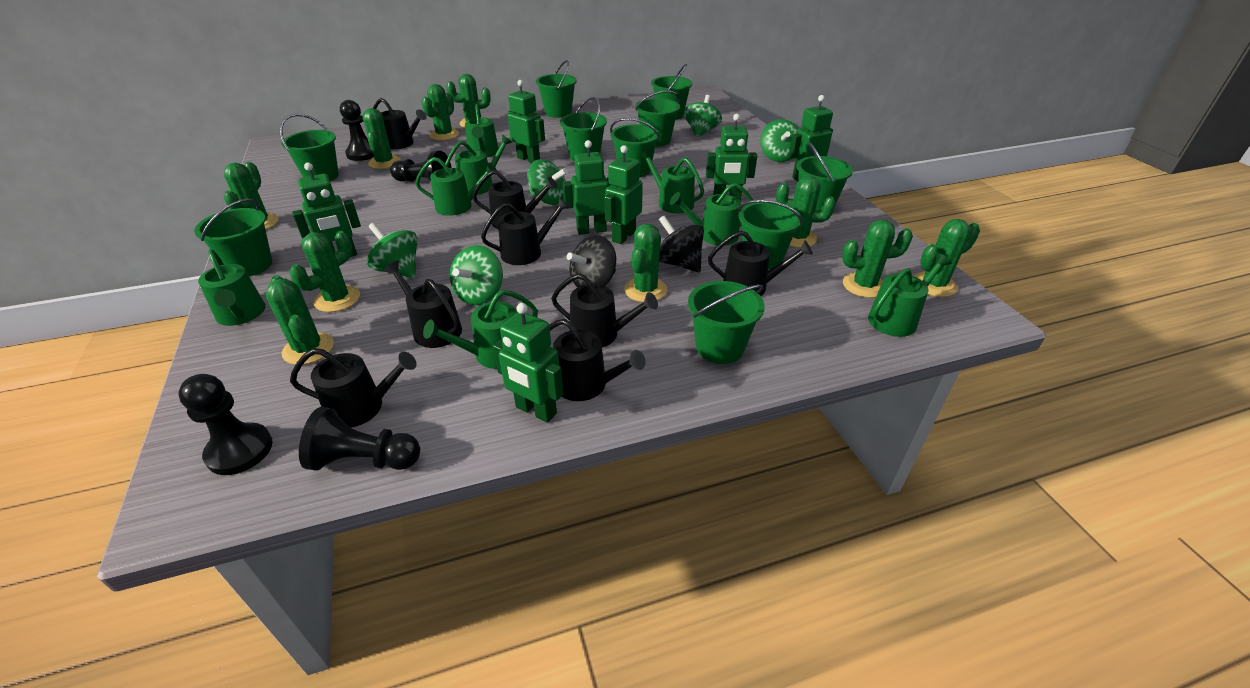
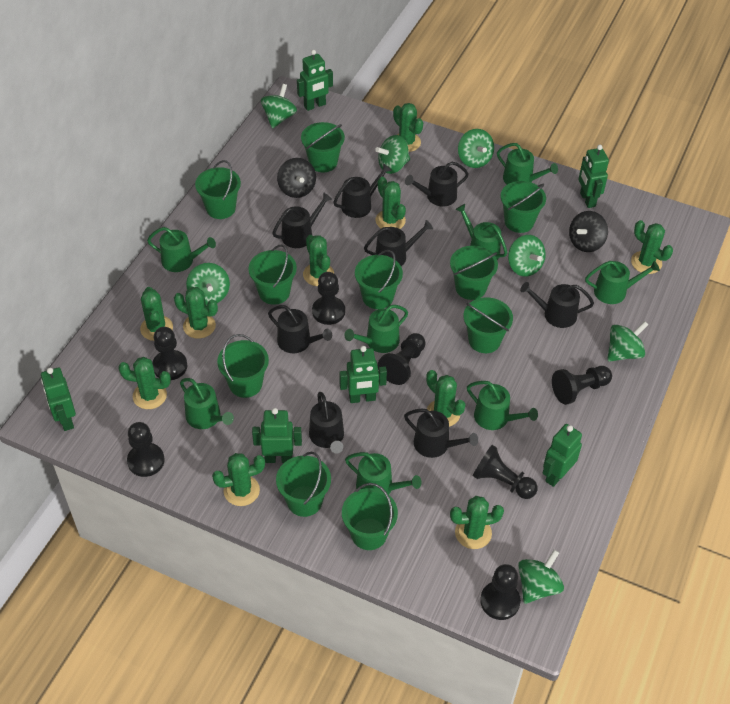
black pawn: [178,374,273,475] [299,407,420,471] [340,100,374,161] [390,151,452,182] = 4 -> [127,422,165,477] [152,327,187,380] [312,272,345,325] [378,333,426,385] [473,445,538,499] [480,564,521,620] [552,366,612,405] = 7
green robot: [292,163,361,257] [493,303,564,423] [508,80,545,163] [563,140,610,235] [605,145,643,244] [706,114,757,201] [789,95,833,181] = 7 -> [41,368,76,431] [252,408,302,463] [297,50,333,111] [340,346,387,403] [542,424,582,487] [578,145,609,208] = 6
green spinning top: [367,223,417,278] [450,245,503,305] [528,159,568,205] [684,95,722,138] [760,119,799,162] = 5 -> [186,263,230,305] [261,84,297,129] [375,135,410,174] [458,129,494,168] [508,235,546,277] [518,549,564,604] [607,321,648,362] = 7

